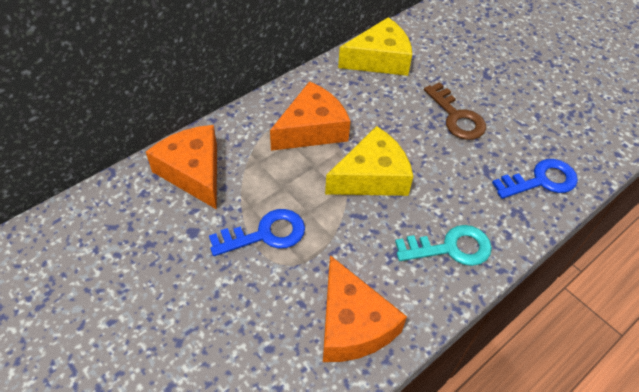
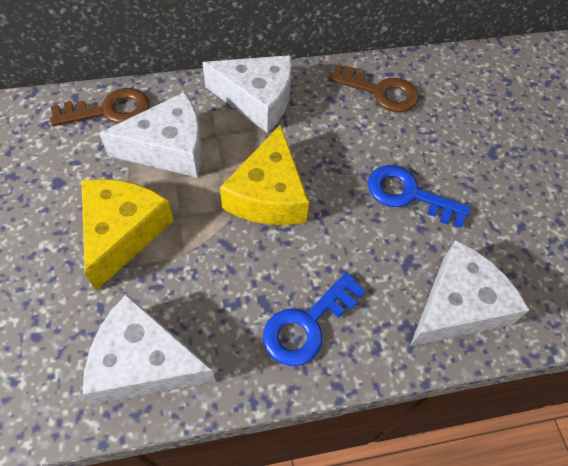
brown key: [424,82,486,140] = 1 -> [50,88,150,126] [329,64,418,112] = 2
orange cheese: [146,125,217,210] [270,81,351,151] [323,255,407,362] = 3 -> none = 0
turquoise key: [395,225,492,266] = 1 -> none = 0
white cheese: none = 0 -> [83,294,216,405] [99,92,202,177] [202,55,292,133] [410,240,529,347] = 4

